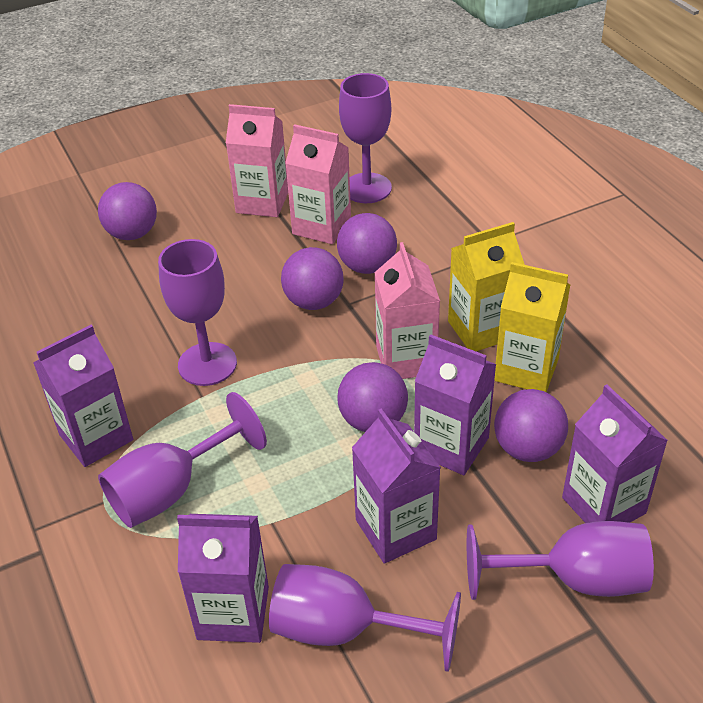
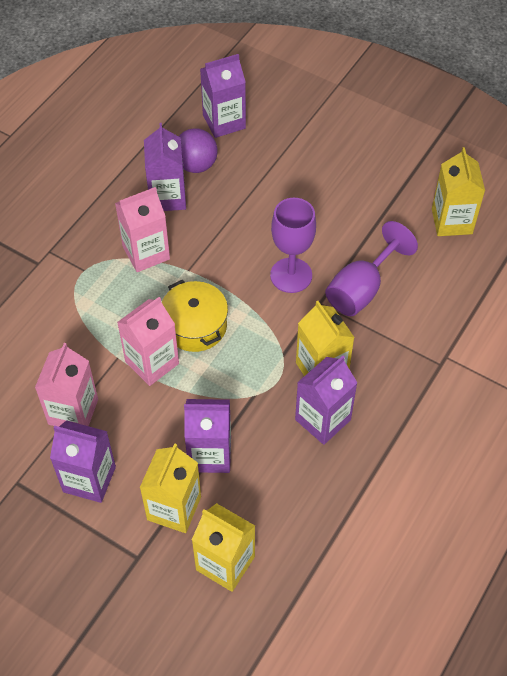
purple ball: [98,182,157,240] [281,247,344,310] [337,213,397,274] [337,362,408,432] [494,389,568,462] = 5 -> [179,129,218,173] = 1
purple goblet: [98,392,267,528] [158,239,237,386] [269,564,461,672] [339,73,392,203] [467,521,654,600] = 5 -> [270,198,316,293] [325,221,418,316] = 2
yellow carton: [448,222,525,351] [494,262,570,392] = 2 -> [140,443,201,533] [192,503,255,592] [296,301,355,376] [432,147,485,236] = 4
yellow pot: none = 0 -> [162,279,228,352] = 1

